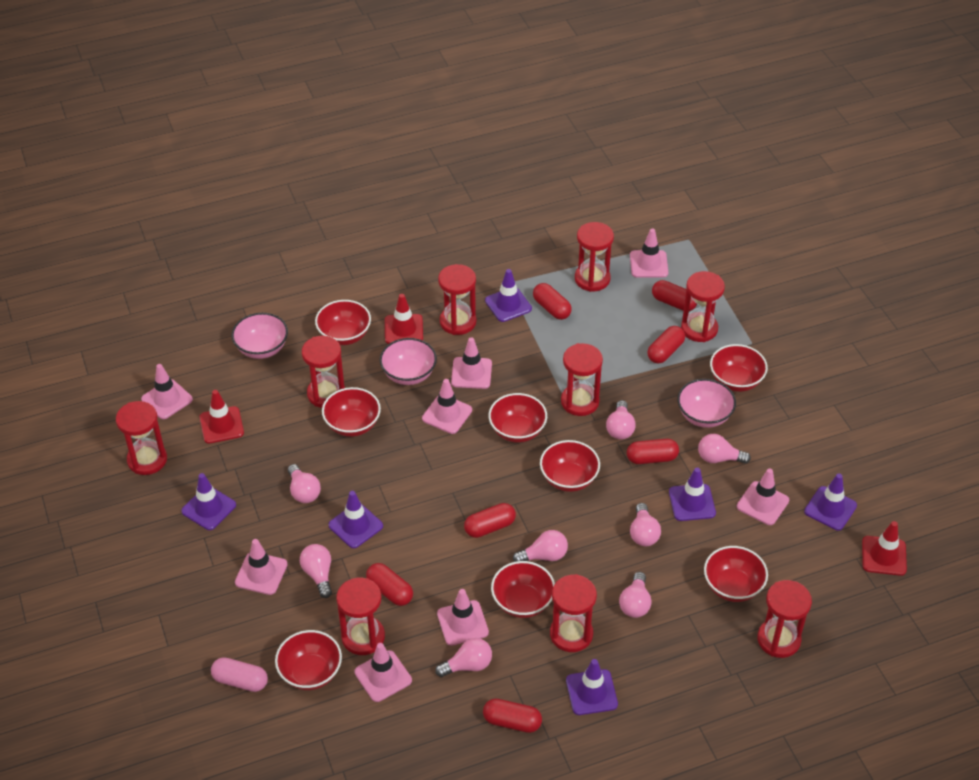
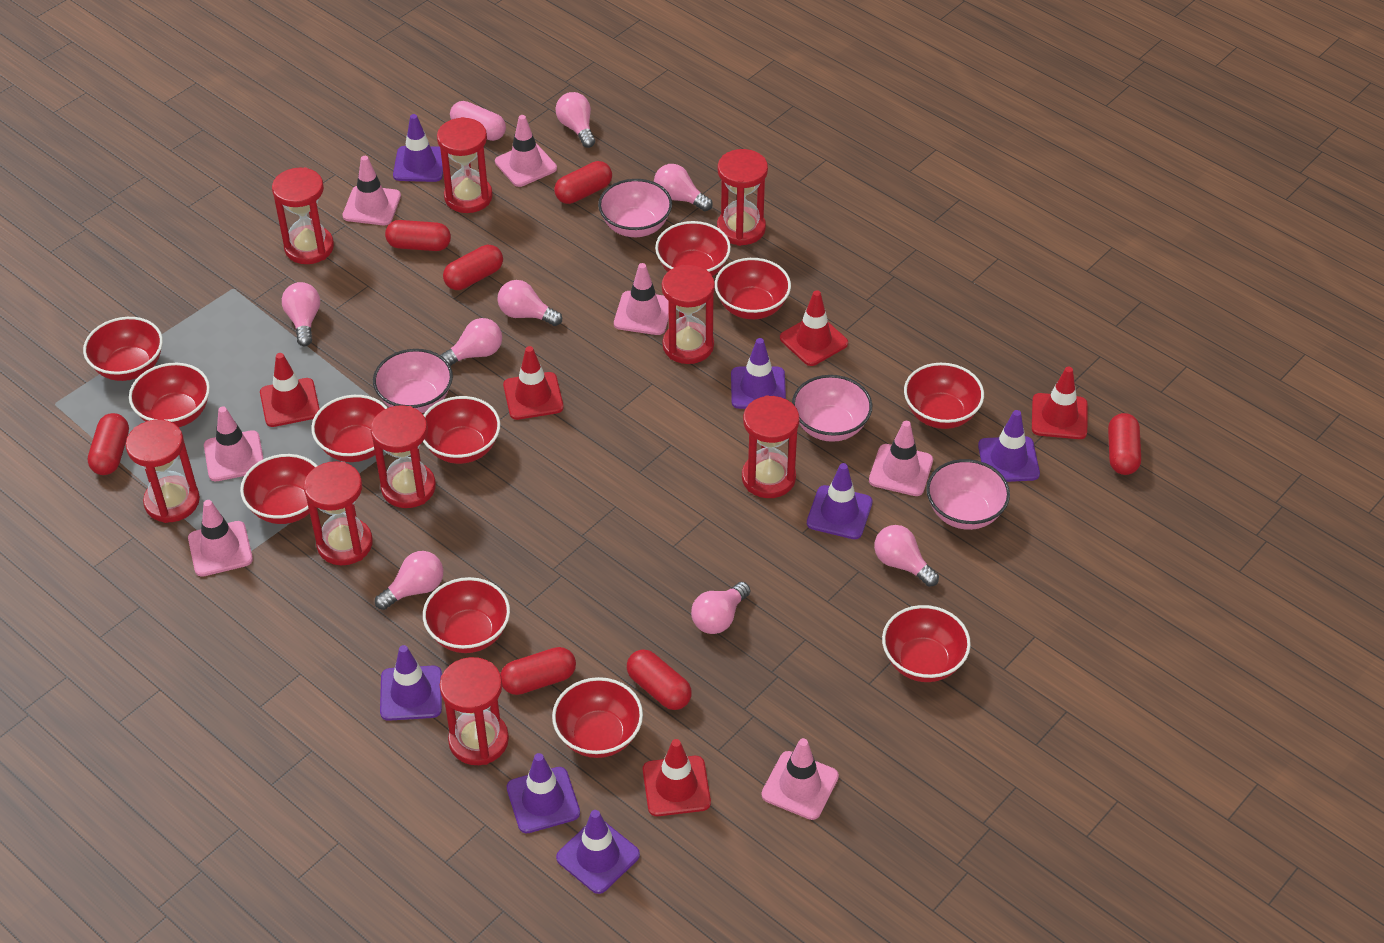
pink bowl: [232,313,288,359] [380,338,437,385] [677,379,736,428] = 3 -> [373,349,453,413] [598,179,672,237] [792,375,872,442] [926,459,1010,530] = 4
pink traffic cone: [141,364,193,419] [235,539,288,595] [354,643,412,702] [422,379,472,434] [437,589,489,646] [451,337,492,389] [630,228,668,278] [737,468,789,525] = 8 -> [188,500,253,577] [204,406,264,481] [342,156,401,225] [495,115,557,187] [614,263,669,335] [761,738,839,820] [869,421,933,496] = 7
purple traffic cone: [181,473,236,530] [328,491,383,548] [485,269,532,322] [566,659,618,715] [669,468,716,521] [804,473,857,531] = 6 -> [380,645,442,721] [393,114,443,182] [507,753,580,833] [556,810,640,894] [731,338,786,409] [807,463,872,539] [978,410,1040,482] = 7
red bowl: [275,630,342,690] [315,300,371,345] [322,387,381,437] [489,393,547,443] [491,561,555,618] [540,440,600,492] [704,546,768,602] [710,344,768,392] = 8 -> [83,317,163,381] [129,363,210,427] [240,454,317,524] [311,395,388,462] [423,396,500,464] [423,577,510,653] [552,677,643,758] [655,221,731,276] [715,258,791,319] [882,605,971,682] [904,363,984,429] = 11
red traffic cone: [199,390,244,444] [385,294,423,344] [862,521,907,576] = 3 -> [260,353,320,427] [503,346,564,420] [643,739,711,816] [780,290,848,366] [1032,367,1088,439] = 5

